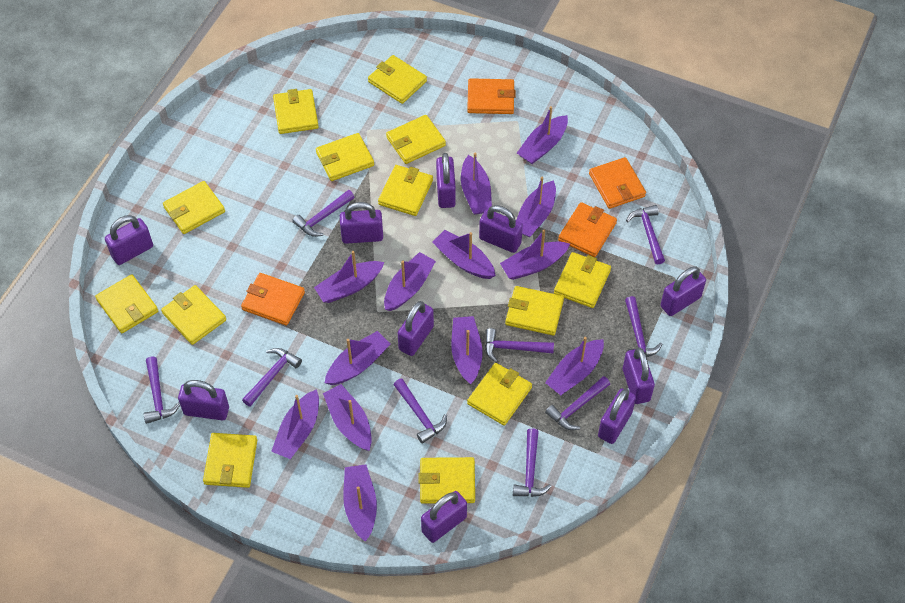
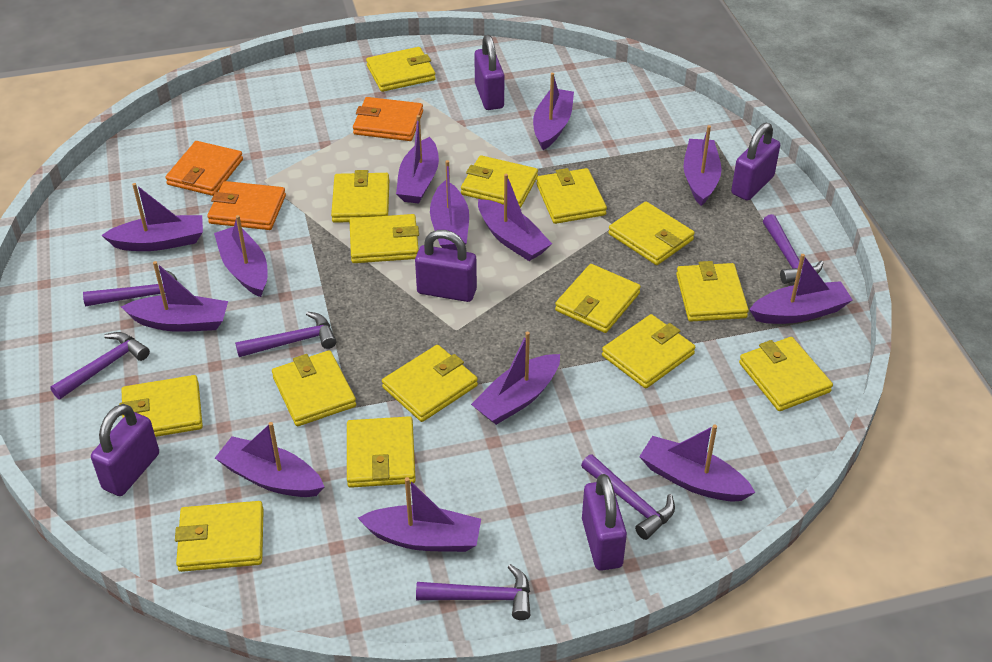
orange wallet: [241,273,305,326] [467,78,516,114] [558,202,617,257] [589,157,646,209] = 4 -> [165,141,243,196] [207,181,286,230] [353,97,423,141] = 3
purple hammer: [144,356,180,424] [242,348,302,407] [292,190,354,237] [394,379,447,444] [485,328,554,363] [513,428,552,497] [545,376,610,430] [625,296,663,357] [626,205,665,264] = 9 -> [50,332,150,399] [83,270,177,306] [235,311,336,357] [416,564,530,620] [581,454,675,540] [763,214,823,284] = 6
purple padlock: [105,215,153,265] [178,380,229,420] [340,202,383,244] [398,301,434,356] [421,491,467,543] [436,153,456,208] [479,205,523,253] [598,388,636,444] [623,347,655,404] [660,266,706,316] = 10 -> [91,404,159,496] [415,230,477,302] [474,35,504,110] [582,474,627,571] [731,123,780,201] = 5
yellow wallet: [95,274,158,333] [161,285,226,345] [163,181,225,234] [203,433,257,488] [273,89,319,134] [316,133,374,181] [368,55,427,104] [378,165,433,216] [386,115,446,164] [419,457,475,504] [467,363,532,426] [505,286,564,336] [554,252,611,308] = 13 -> [119,375,203,437] [175,501,264,572] [272,350,356,426] [331,170,389,223] [347,416,416,488] [350,214,419,263] [366,47,436,92] [382,345,478,422] [461,155,538,208] [536,168,607,224] [555,264,641,333] [602,314,695,389] [608,202,695,265] [676,261,749,322] [739,337,833,411] = 15

